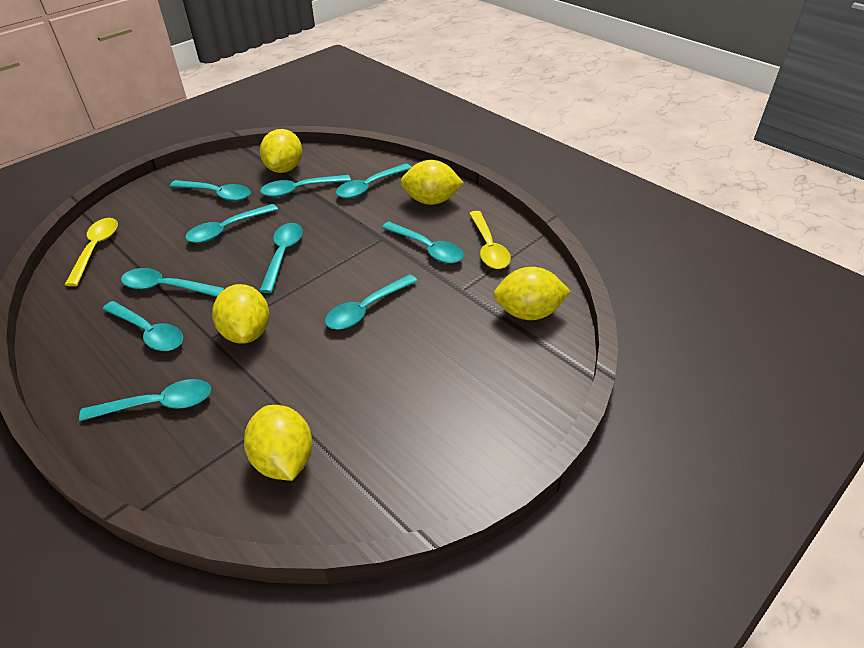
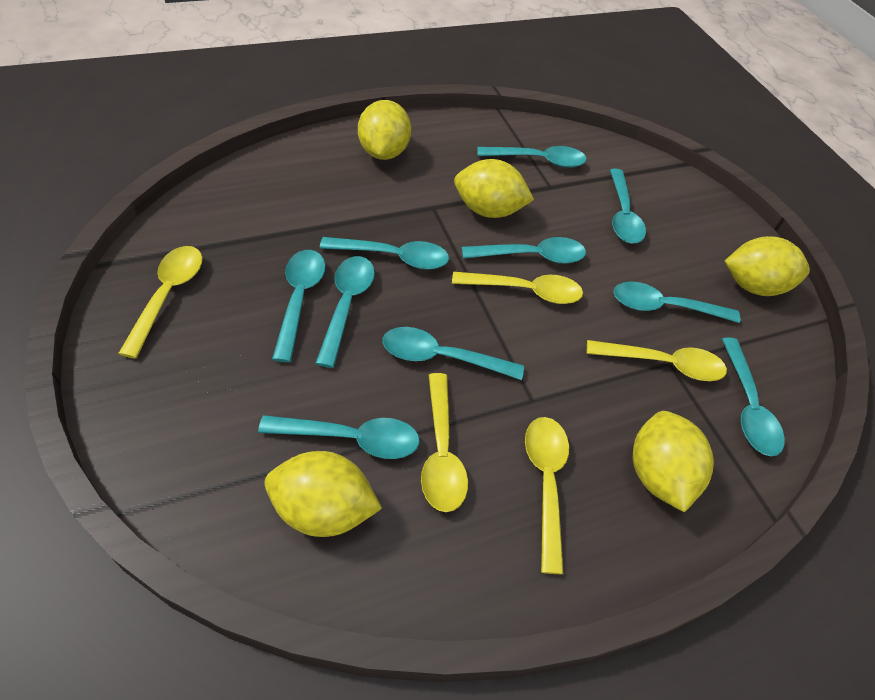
yellow spoon: [65,218,118,286] [469,211,511,269] = 2 -> [118,246,202,359] [421,373,468,512] [452,272,583,304] [525,417,569,574] [587,340,727,381] = 5

